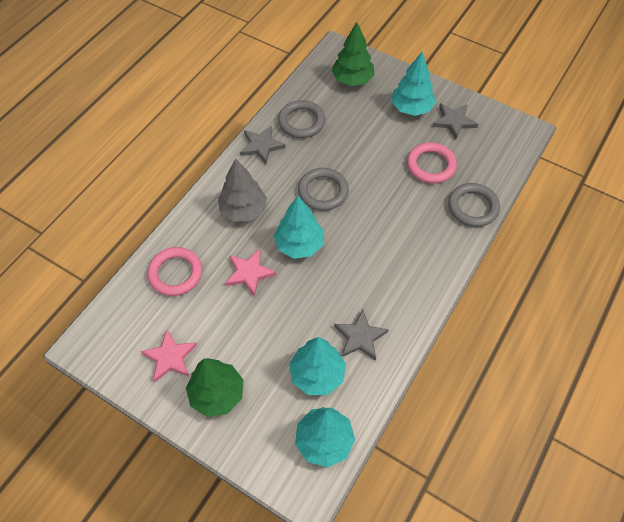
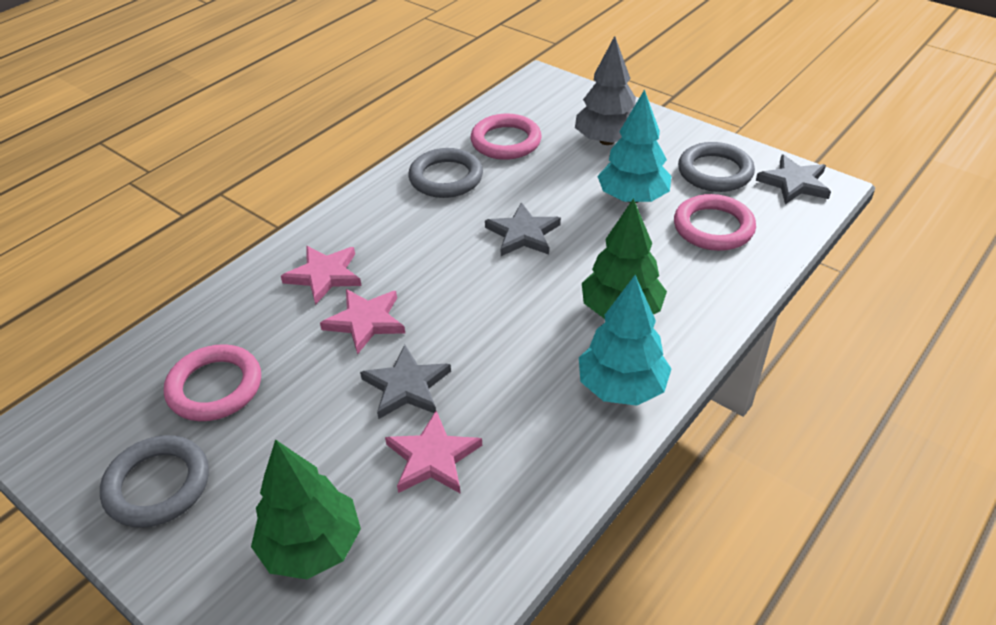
pink ring: [148,247,202,296] [407,142,457,183] = 2 -> [164,344,261,421] [471,114,542,160] [674,194,756,251] = 3
pink star: [141,329,197,383] [225,249,276,297] = 2 -> [281,246,362,305] [320,289,405,355] [385,411,482,494] = 3
turquoise tree: [273,196,324,259] [289,337,346,395] [295,407,355,468] [391,52,436,116] = 4 -> [579,275,671,406] [597,89,671,203] = 2

